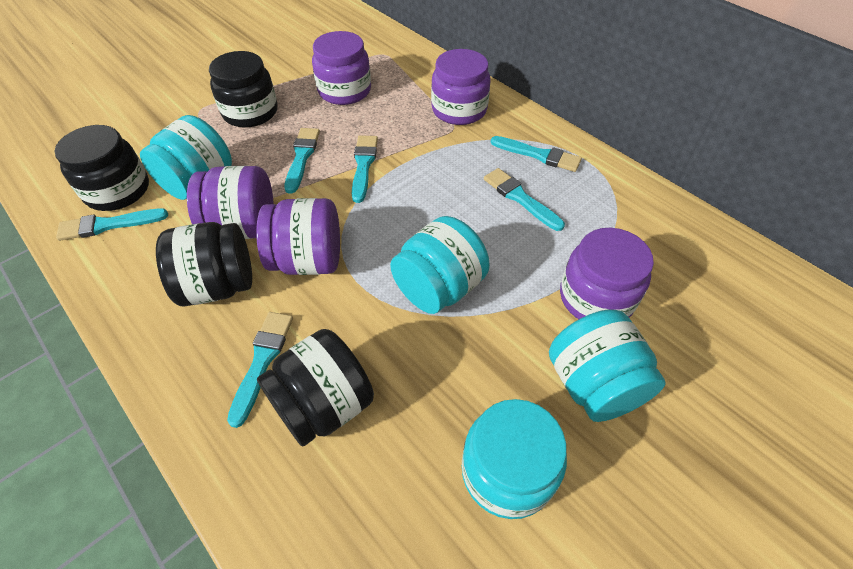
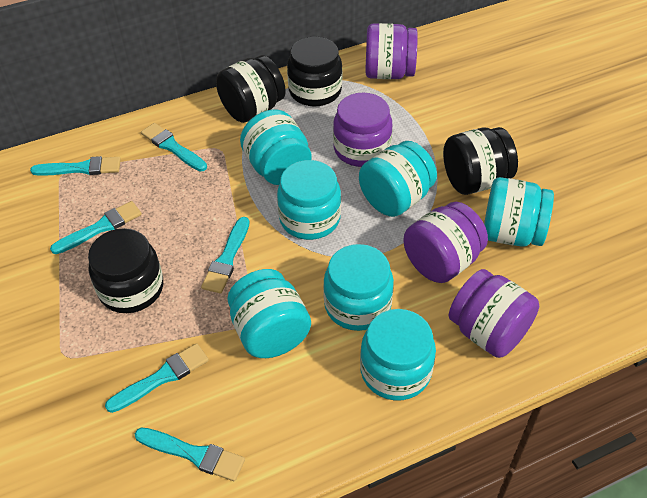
purple jar: [187,166,274,239] [256,198,340,275] [312,31,371,105] [431,49,490,125] [560,228,654,319] = 5 -> [333,93,392,167] [365,23,418,79] [404,202,488,283] [449,269,539,358] = 4
turquoise jar: [140,115,232,200] [390,216,490,314] [462,399,567,519] [549,309,666,422] = 4 -> [227,269,311,358] [240,109,312,185] [277,160,341,240] [323,244,394,331] [359,141,437,217] [360,309,436,400] [484,177,554,247] = 7

